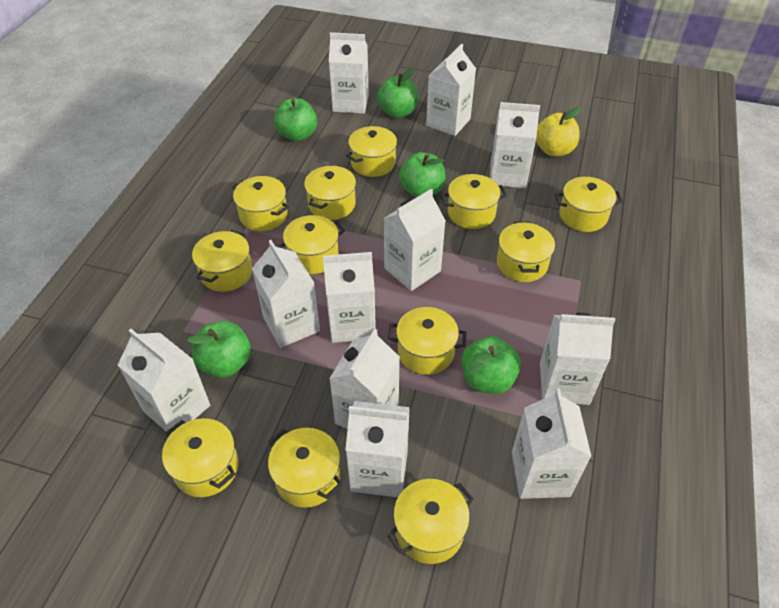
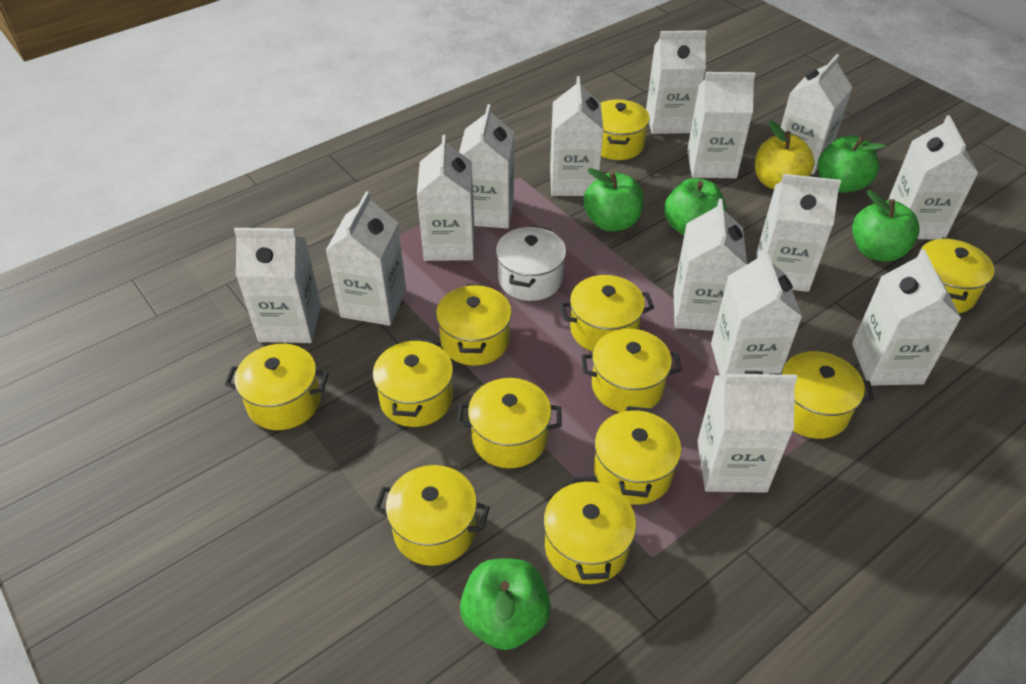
white carton: [118,329,210,434] [252,240,320,348] [323,252,376,343] [329,32,369,114] [329,329,400,429] [345,401,410,497] [384,189,446,291] [426,44,476,136] [490,102,540,188] [512,389,592,499] [540,313,615,405] = 11 -> [234,228,321,343] [325,191,406,326] [417,135,474,261] [459,104,514,228] [550,76,604,196] [646,30,707,134] [673,199,747,331] [687,72,755,178] [697,371,798,493] [711,248,802,376] [757,174,841,292] [781,54,853,174] [852,249,961,385] [888,115,978,240] = 14
white pot: none = 0 -> [496,226,566,301] = 1

